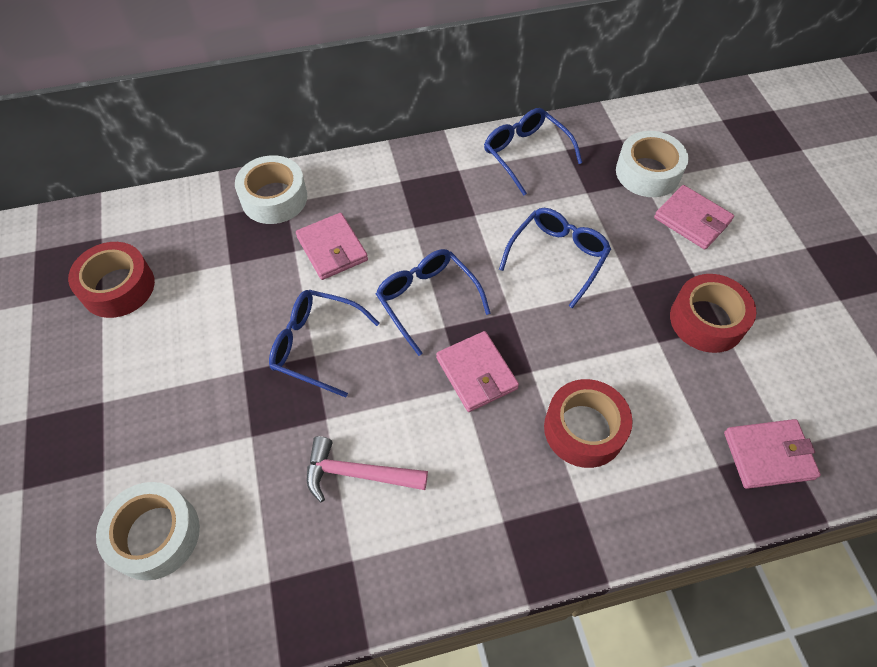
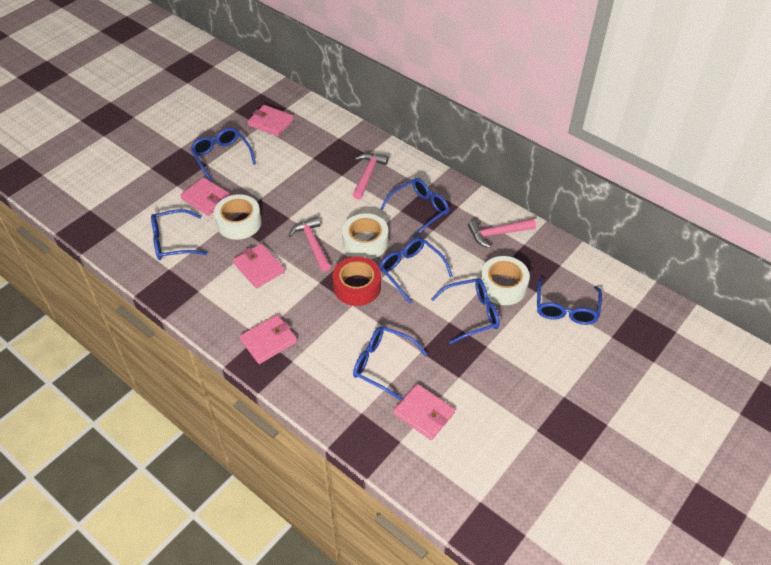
blue glasses: [269,290,380,398] [376,249,490,356] [484,108,582,196] [499,208,611,309] = 4 -> [151,209,208,260] [191,128,256,181] [353,326,427,401] [379,238,453,304] [380,178,449,239] [431,278,500,344] [537,278,602,325] = 7
pink hammer: [307,436,428,502] = 1 -> [288,216,331,272] [353,153,388,199] [468,218,536,248] = 3
pink wallet: [296,213,368,280] [436,331,519,412] [654,185,734,250] [724,419,821,489] = 4 -> [180,177,231,216] [233,244,285,288] [239,315,297,364] [248,105,294,136] [393,384,455,440] = 5
red tape: [68,242,155,318] [544,379,633,468] [670,274,756,353] = 3 -> [333,256,381,306] = 1

